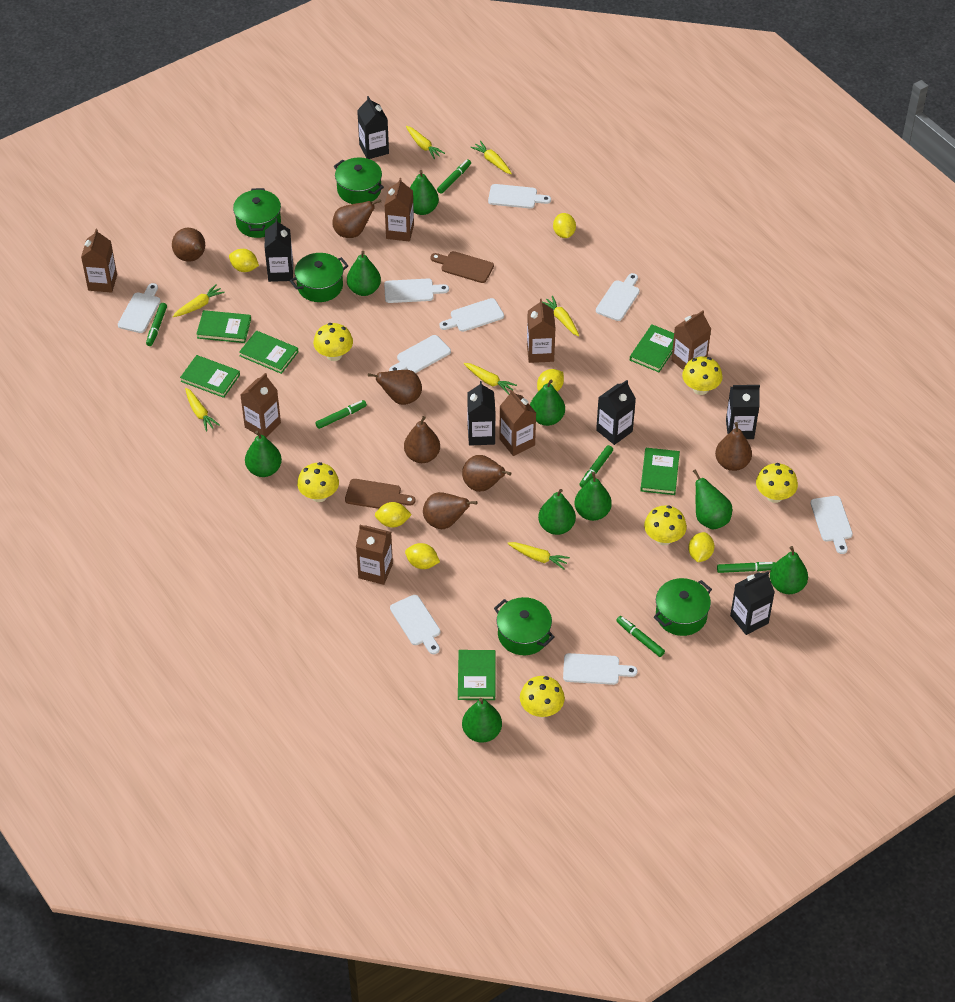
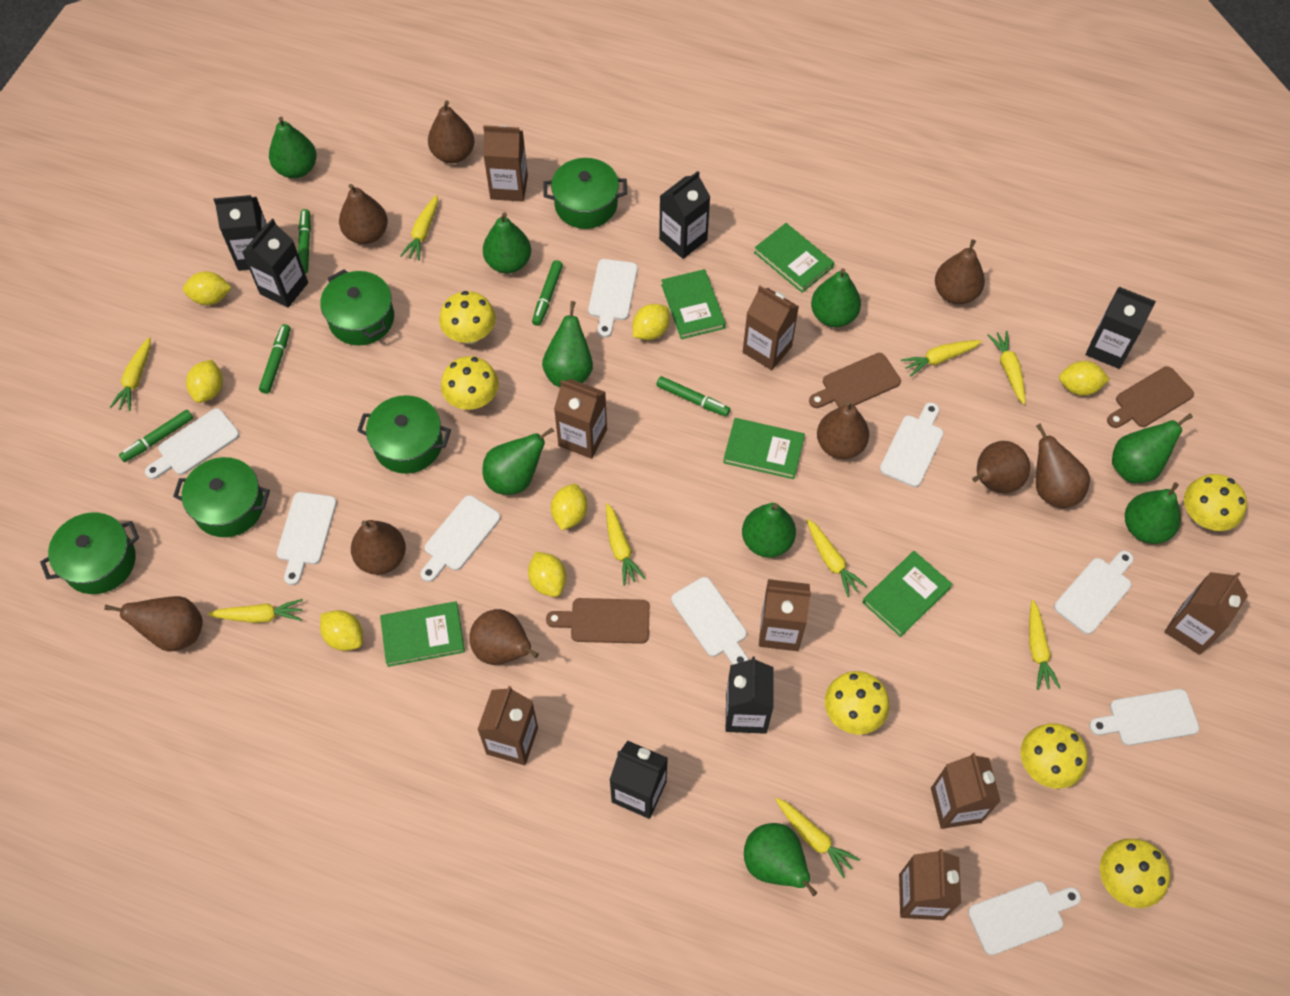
brown carton: [81,229,117,293] [240,373,281,437] [356,525,393,585] [385,178,414,242] [499,390,536,456] [527,299,556,363] [671,310,711,370] = 7 -> [477,686,538,765] [483,125,528,202] [554,379,607,459] [743,286,799,370] [759,579,811,651] [899,849,961,920] [931,753,1001,829] [1164,572,1248,655] = 8
brown cutting board: [345,479,415,509] [430,251,494,283] = 2 -> [546,598,650,644] [809,353,901,408] [1107,366,1194,428] = 3
brown pear: [172,228,205,262] [333,199,381,238] [368,370,422,405] [404,416,440,463] [423,492,478,529] [462,455,512,492] [715,422,752,471] = 7 -> [104,596,203,652] [339,184,388,244] [351,520,406,575] [428,100,475,163] [470,609,539,665] [817,401,869,459] [935,239,985,304] [972,441,1030,493] [1036,423,1090,508] = 9
green book: [180,355,240,398] [196,310,251,343] [239,331,298,374] [458,650,496,700] [630,324,674,372] [640,448,680,495] = 6 -> [380,601,465,667] [661,269,726,339] [723,418,805,479] [754,223,834,293] [862,551,953,637] = 5
green marker: [146,303,167,346] [315,400,367,429] [437,160,471,194] [580,445,613,487] [616,616,665,657] [717,562,775,573] = 6 -> [119,410,193,462] [259,324,290,394] [298,209,311,274] [532,260,563,326] [656,376,730,416] = 5
yellow carrot: [173,284,225,317] [185,388,220,432] [406,126,445,159] [464,363,517,395] [470,141,512,174] [507,542,570,569] [542,296,579,337] = 7 -> [110,337,151,411] [208,599,303,623] [400,195,438,261] [606,503,646,586] [775,798,860,878] [807,519,867,597] [901,340,982,377] [987,331,1025,405] [1029,600,1060,690] = 9
yellow lemon: [229,249,259,272] [375,502,412,528] [405,543,440,569] [537,369,564,392] [553,213,576,238] [688,532,714,562] = 6 -> [183,271,232,305] [186,360,223,403] [320,610,363,651] [528,552,566,597] [551,484,587,530] [633,304,670,340] [1059,361,1110,396] = 7

